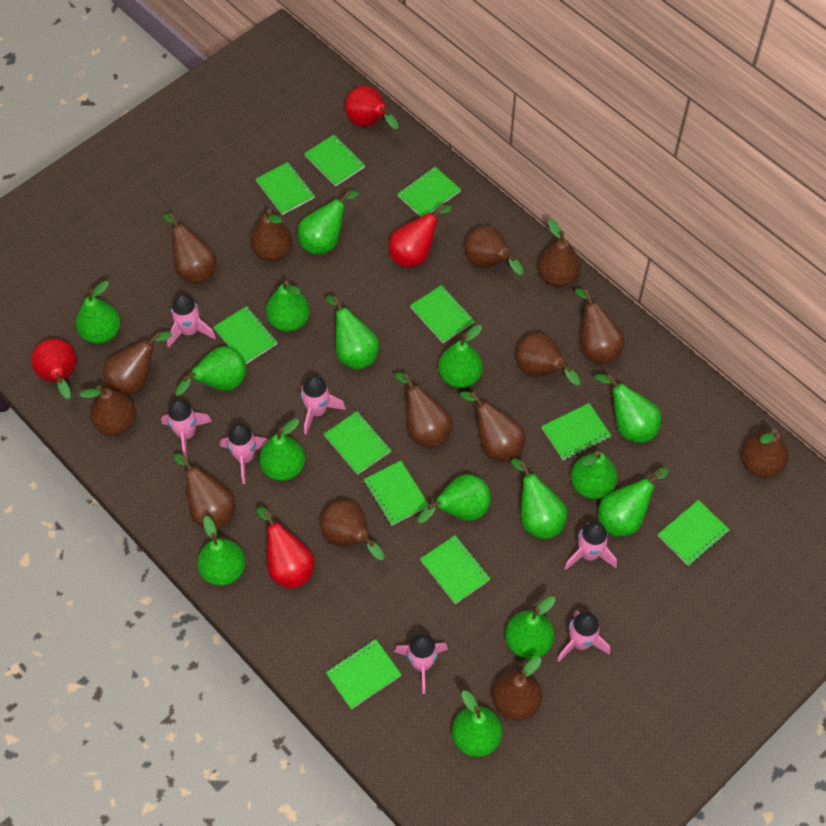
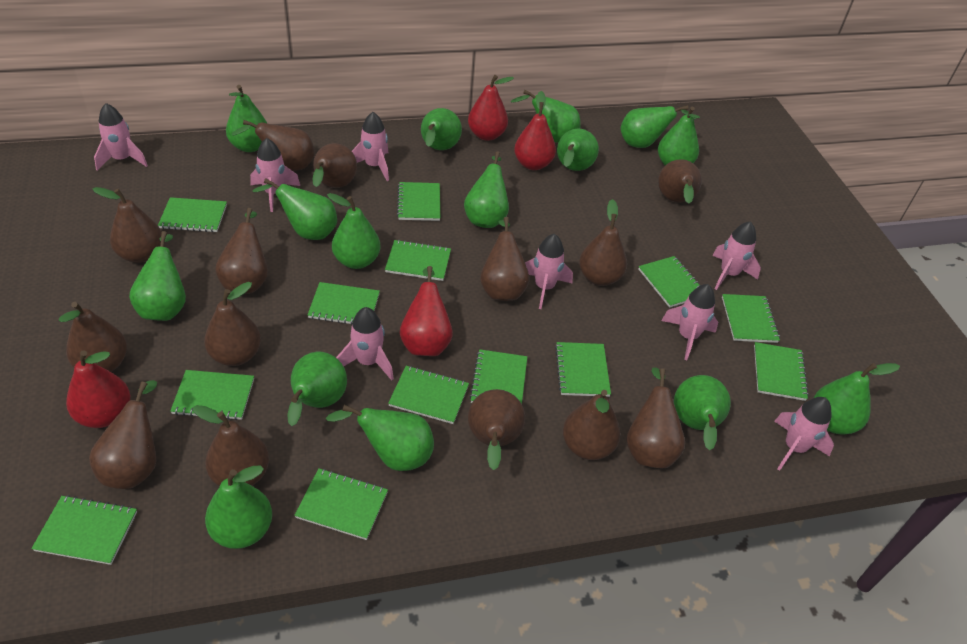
green notebook: [213,306,278,364] [256,162,315,215] [304,134,365,186] [324,411,391,475] [326,639,402,709] [364,460,429,526] [398,167,461,217] [410,285,475,343] [420,535,491,604] [541,403,611,461] [658,500,729,566] = 11 -> [31,495,137,565] [158,197,227,232] [170,370,254,420] [294,468,388,540] [308,282,380,325] [385,240,451,281] [388,366,469,424] [397,182,440,221] [469,349,527,404] [555,342,611,397] [638,256,700,308] [722,294,780,343] [754,342,809,401] = 13
pink rocket: [161,399,212,458] [167,294,216,347] [220,423,268,484] [301,376,346,434] [394,634,448,694] [557,611,610,662] [564,522,617,570] = 7 -> [94,103,148,170] [250,138,300,212] [336,307,394,380] [352,112,389,181] [525,234,573,309] [661,284,718,360] [712,221,761,290] [774,397,834,471] = 8

